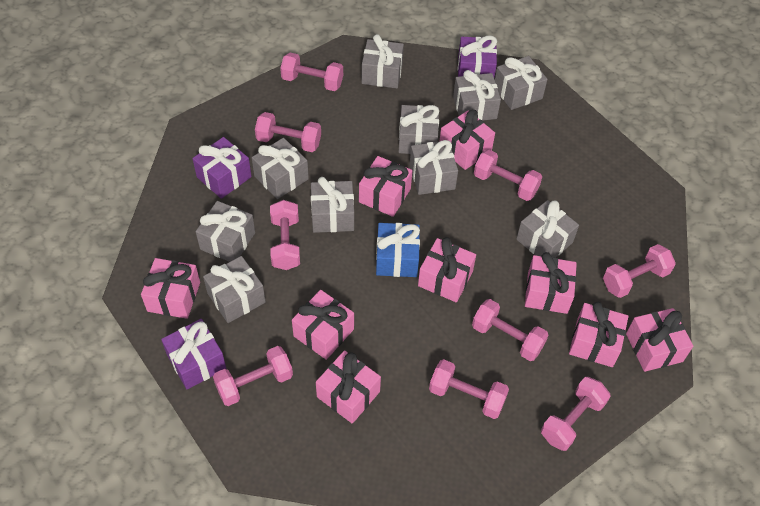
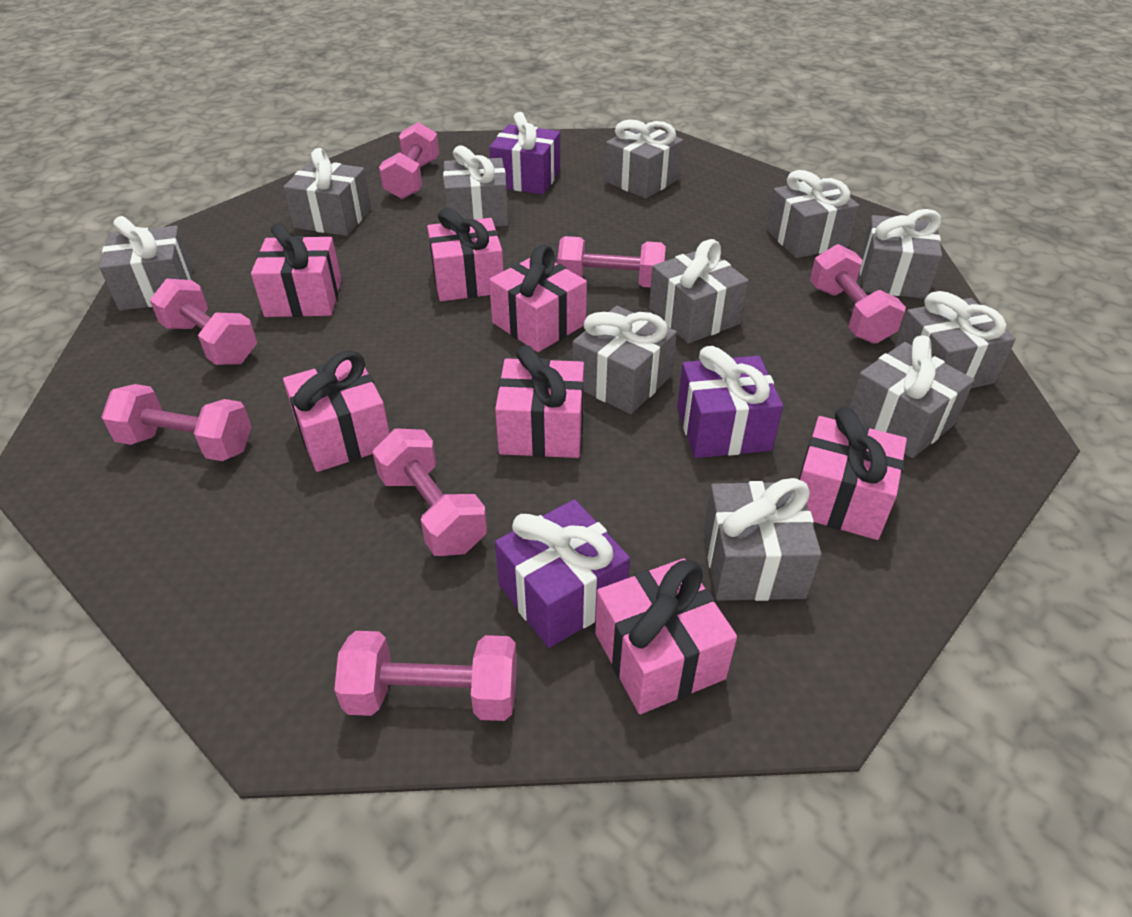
blue gift: [376,223,420,277] = 1 -> none = 0
grey gift: [196,201,255,262] [203,256,266,323] [252,138,309,199] [311,177,354,233] [362,34,404,88] [398,105,439,154] [410,140,458,195] [453,70,501,121] [495,56,548,110] [516,200,579,258] = 10 -> [99,216,193,311] [283,148,371,236] [443,145,508,227] [572,306,677,414] [605,120,683,199] [649,239,749,344] [703,478,822,601] [766,170,859,258] [849,335,974,458] [860,209,942,299] [894,291,1016,388] = 11
pink dumbbell: [213,346,293,406] [255,112,321,152] [270,200,300,270] [280,53,343,91] [429,359,509,419] [472,299,548,361] [474,150,542,201] [541,377,611,451] [603,244,676,298] = 9 -> [101,384,252,461] [150,278,257,365] [334,631,517,721] [372,428,487,556] [379,122,439,199] [557,236,666,288] [810,244,906,344] = 7
pink gift: [141,258,200,319] [292,290,354,360] [316,350,381,424] [359,156,412,217] [418,237,476,302] [439,110,495,170] [525,252,577,314] [569,302,628,367] [626,308,693,372] = 9 -> [251,223,341,317] [283,350,390,472] [427,208,504,301] [489,245,587,352] [495,345,584,458] [595,558,737,714] [799,407,907,540] = 7

